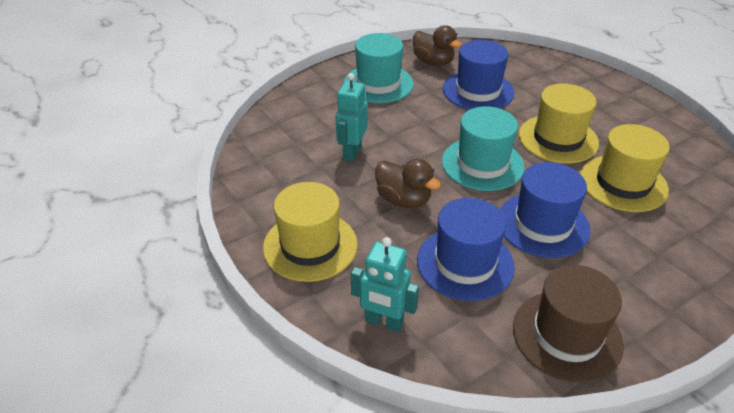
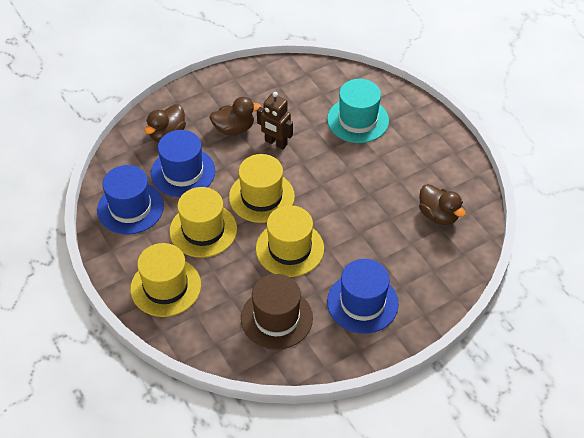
brown duck: [375,159,441,208] [413,25,462,66] = 2 -> [145,104,186,142] [209,97,262,135] [419,184,466,225] = 3
brown robot: none = 0 -> [257,92,293,149] = 1
turquoise hat: [344,33,414,103] [442,106,525,191] = 2 -> [327,79,389,143] = 1
turquoise robot: [336,73,367,162] [351,237,419,332] = 2 -> none = 0
yellow hat: [263,182,358,282] [519,84,599,163] [580,124,670,212] = 3 -> [130,243,201,317] [169,187,237,258] [229,154,295,223] [256,205,324,277] = 4

